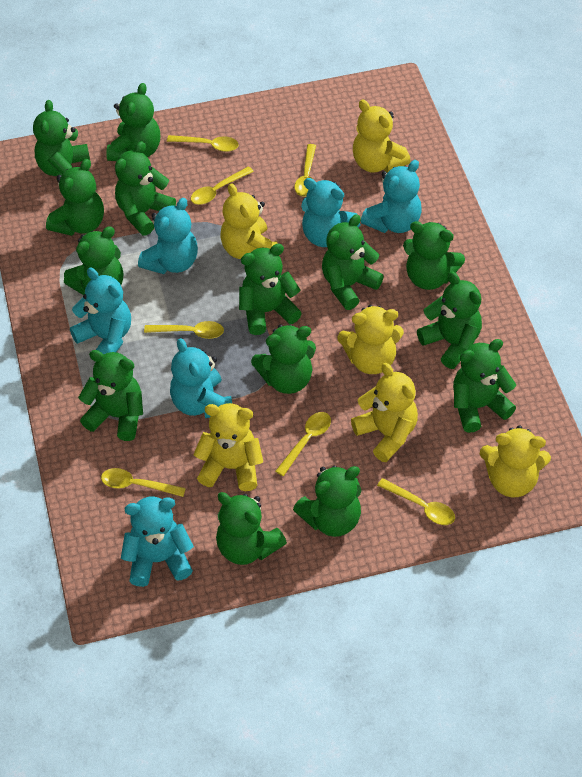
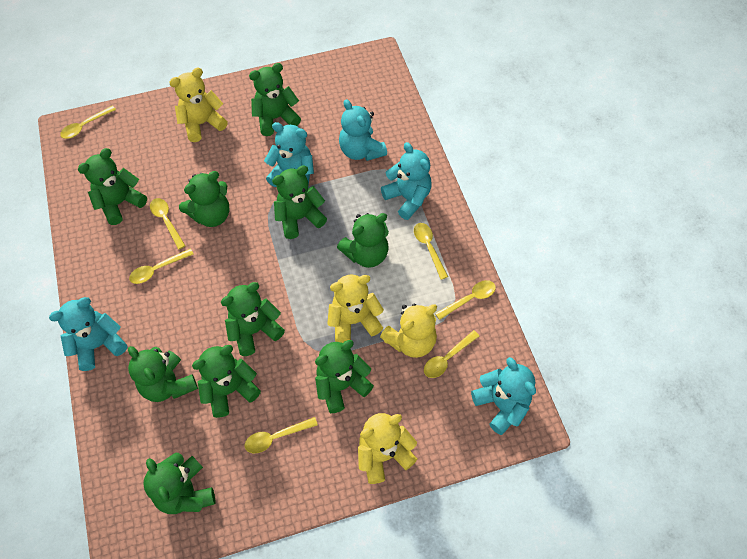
green teddy bear: [33,100,90,176] [46,159,104,236] [64,226,123,295] [78,350,143,441] [106,83,160,161] [115,141,176,235] [216,492,287,565] [239,244,302,335] [251,325,316,394] [293,465,362,537] [322,214,384,310] [403,221,465,290] [417,272,482,369] [453,339,516,433] = 14 -> [78,148,147,225] [128,346,198,402] [143,453,215,514] [179,171,229,227] [192,345,261,418] [221,282,285,356] [249,63,301,136] [272,165,327,239] [315,340,374,413] [337,213,389,268] = 10
turquoise teddy bear: [70,268,131,354] [121,496,194,587] [138,198,198,274] [170,338,232,418] [301,178,361,247] [361,160,422,233] = 6 -> [49,297,128,371] [264,122,314,187] [339,99,387,161] [381,142,432,220] [471,357,536,435] = 5
yellow teddy bear: [193,403,263,491] [220,183,278,259] [337,305,404,374] [351,363,418,462] [353,99,411,173] [480,425,551,497] = 6 -> [169,67,228,142] [327,274,384,343] [358,413,417,484] [380,303,437,358] = 4

